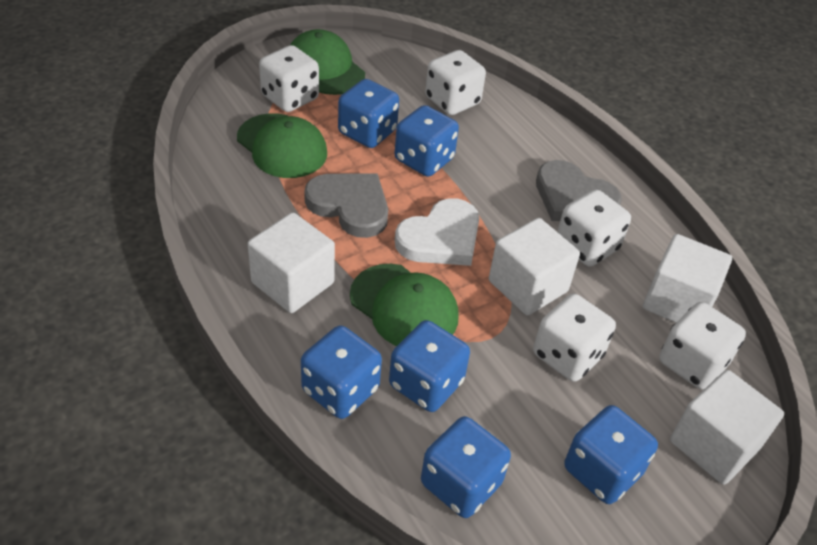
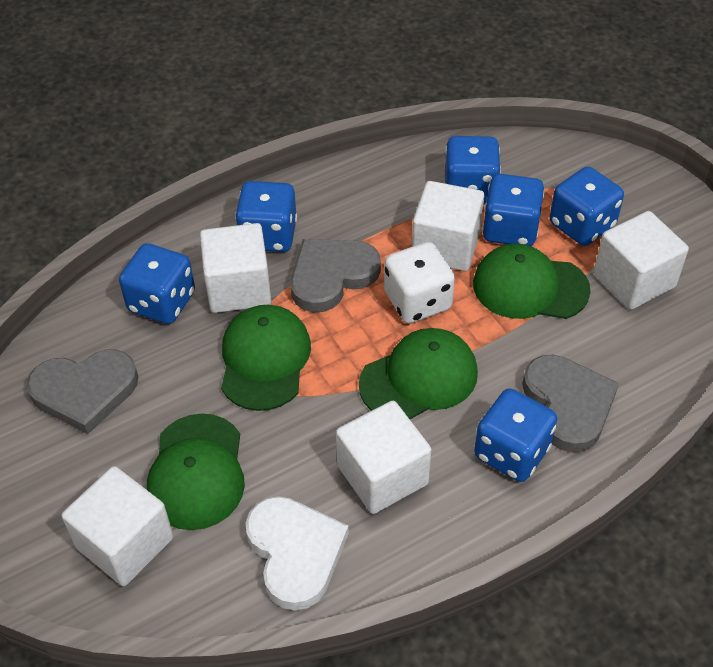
green cap: [237,113,327,178] [290,29,365,95] [350,264,459,346] = 3 -> [147,413,245,530] [221,305,311,411] [359,328,478,419] [473,244,591,319] = 4
grey heart: [304,173,388,238] [536,160,622,221] = 2 -> [27,350,138,434] [291,239,381,312] [522,355,619,452] = 3
white cube: [248,212,335,313] [489,218,580,316] [643,234,732,323] [670,370,784,485] = 4 -> [62,466,173,586] [200,223,271,313] [336,401,432,514] [412,181,484,271] [594,211,689,309] = 5
white dice: [259,45,319,112] [425,50,486,115] [533,294,616,382] [557,189,631,267] [659,302,746,390] = 5 -> [384,242,455,323] = 1

